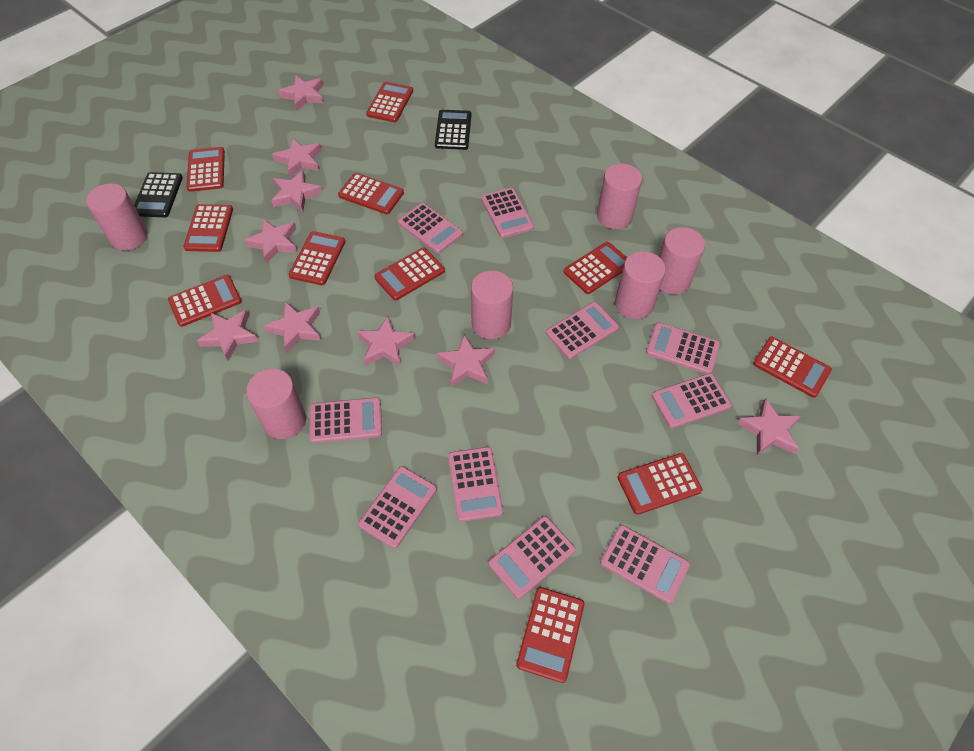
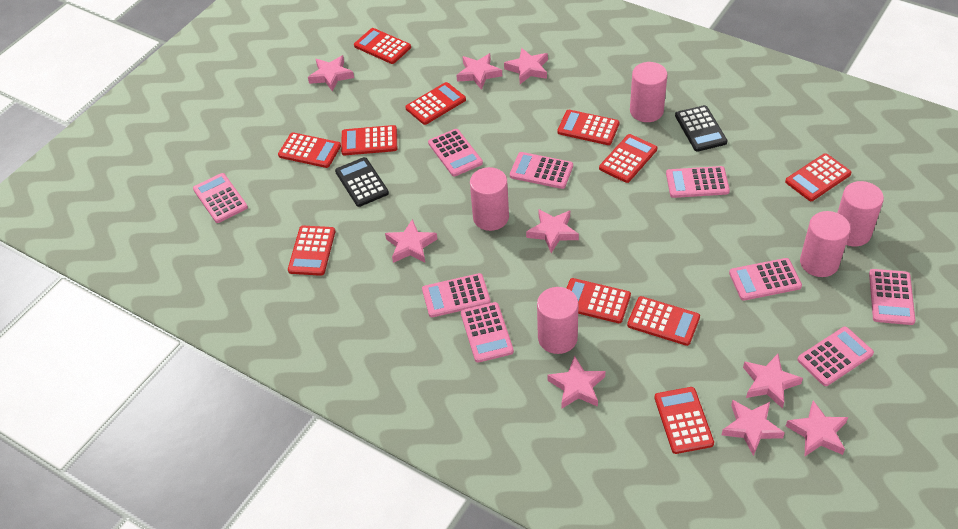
pink calculator: [309,397,382,443] [358,466,437,548] [398,203,463,253] [448,447,503,522] [481,188,534,238] [489,516,576,599] [546,302,619,359] [600,525,690,604] [646,322,720,374] [652,373,732,428] = 10 -> [193,173,248,223] [422,273,490,317] [428,129,483,177] [461,302,514,363] [510,152,573,189] [666,166,730,198] [729,258,802,301] [797,327,874,386] [869,269,915,325] = 9
pink cylinder: [86,183,148,251] [246,369,306,439] [471,271,513,339] [597,163,642,229] [615,251,666,319] [659,227,705,295] = 6 -> [470,167,509,231] [537,287,578,354] [630,62,667,122] [800,211,850,277] [837,181,884,247] = 5

